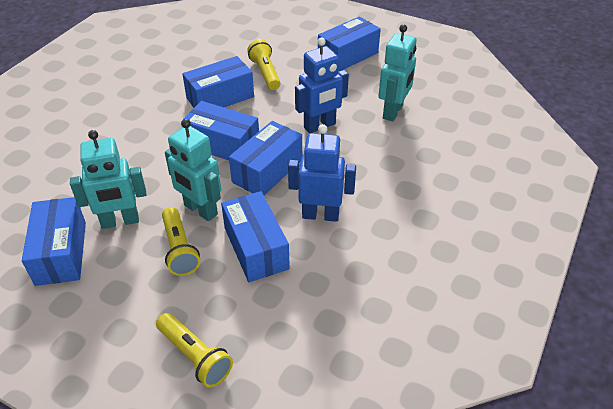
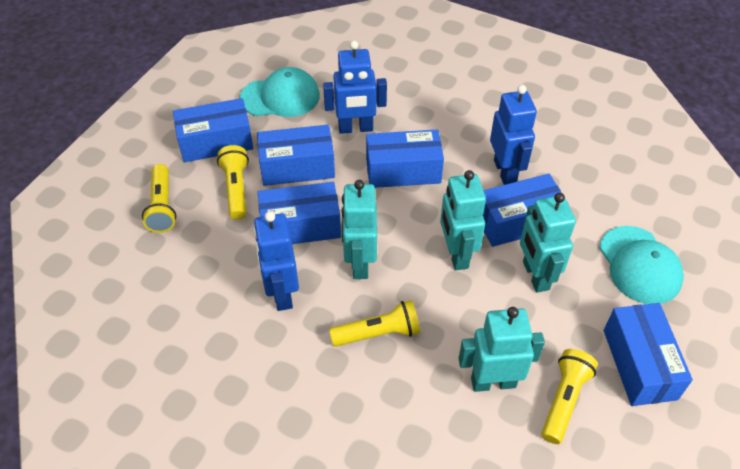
blue robot: [288,124,356,222] [295,38,349,133] = 2 -> [253,211,299,311] [323,41,387,134] [490,85,537,185] = 3
turquoise cap: none = 0 -> [240,67,320,117] [599,226,684,304] = 2
turquoise robot: [70,130,147,229] [165,119,221,221] [379,24,417,122] = 3 -> [342,180,377,279] [440,170,486,270] [459,307,545,392] [520,193,576,293] = 4
yellow flashlight: [156,313,233,387] [162,207,200,276] [247,39,280,90] = 3 -> [142,164,176,233] [217,145,249,220] [329,300,420,347] [542,349,598,444] = 4

